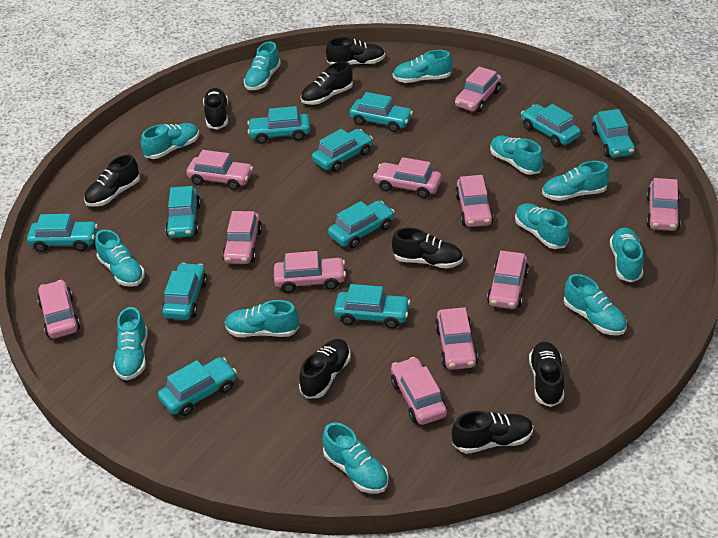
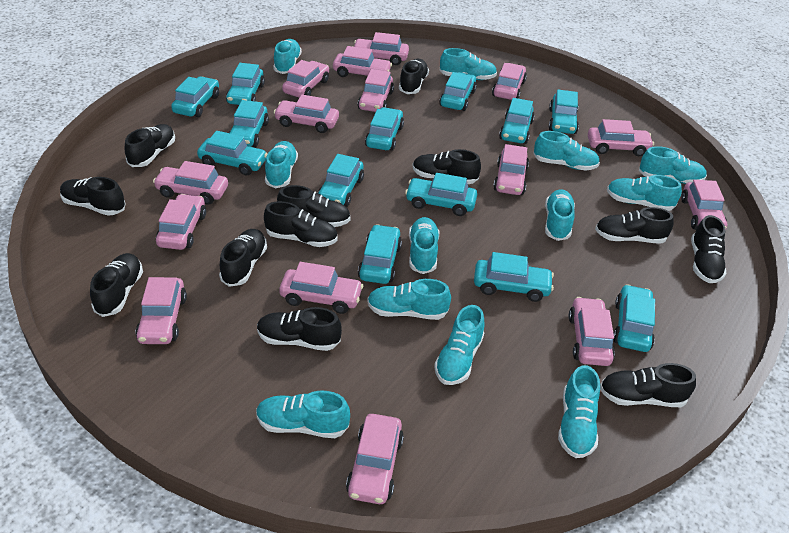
black shoe: [84,155,140,207] [203,88,228,129] [299,339,351,399] [301,62,353,105] [326,37,385,65] [392,227,463,268] [452,411,533,454] [529,342,564,407] = 8 -> [60,177,126,216] [90,253,143,317] [125,124,175,167] [219,229,267,287] [257,307,342,351] [264,201,337,247] [277,185,351,227] [399,59,429,94] [413,149,481,184] [595,207,674,244] [600,363,696,407] [691,215,727,283] = 12
pink car: [37,280,80,338] [186,150,253,190] [222,211,262,264] [274,251,346,293] [373,157,442,198] [391,357,447,425] [435,307,478,370] [455,67,502,112] [455,175,494,227] [487,251,529,309] [646,178,681,231] = 11 -> [136,277,187,344] [153,161,228,205] [156,194,206,250] [274,95,339,133] [279,262,363,314] [282,60,329,98] [333,46,392,77] [346,414,404,504] [353,32,409,65] [358,69,394,112] [492,63,527,100] [493,144,529,195] [569,297,615,366] [588,119,654,156] [681,180,727,230] = 15
turquoise car: [27,214,98,252] [158,357,237,416] [162,263,207,320] [165,186,201,238] [247,106,310,144] [312,129,373,172] [328,201,395,249] [334,284,410,329] [349,92,413,132] [521,104,581,147] [591,109,635,158] = 11 -> [171,76,219,117] [197,131,267,175] [226,63,265,105] [229,100,269,147] [318,154,364,207] [358,224,402,284] [365,107,404,151] [405,173,477,216] [439,72,477,111] [474,252,554,302] [499,98,535,144] [549,90,579,134] [613,284,655,352] = 13

